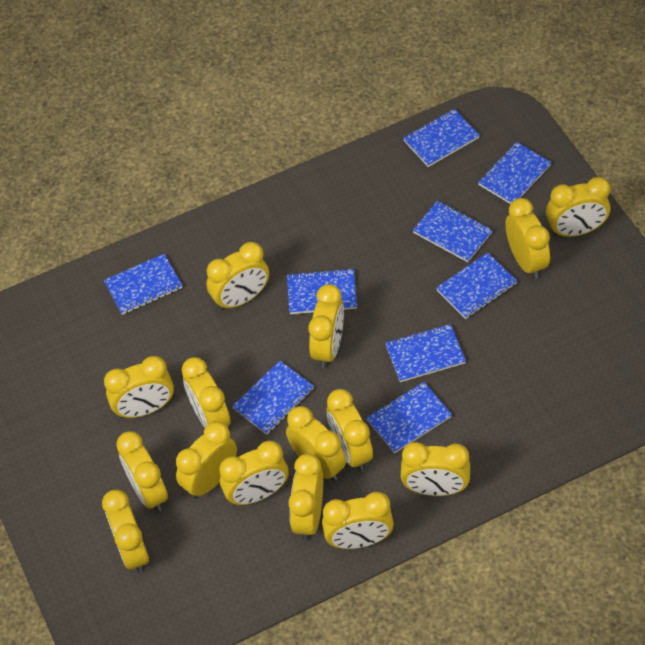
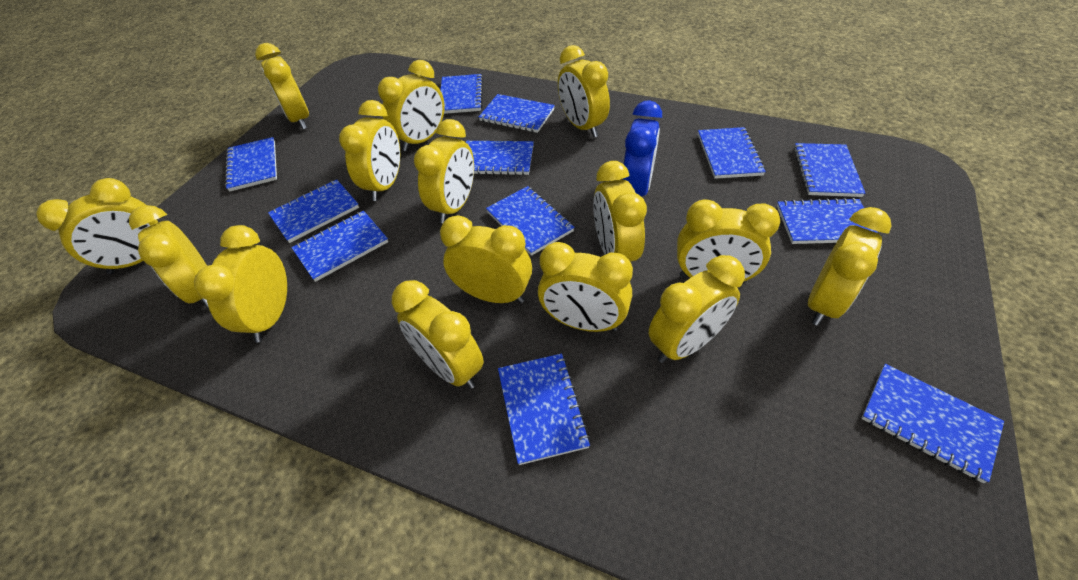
blue clock: none = 0 -> [623,100,662,196] = 1
blue notebook: [104,254,183,315] [232,361,314,435] [287,268,357,314] [367,382,452,453] [385,324,466,382] [403,109,480,167] [413,201,493,262] [436,252,517,319] [478,142,552,204] = 9 -> [225,137,277,192] [268,180,359,243] [291,211,388,282] [440,74,483,114] [466,141,534,175] [479,94,555,133] [486,186,575,256] [498,353,590,465] [698,127,766,179] [777,198,878,244] [794,143,866,197] [861,364,1004,483] = 12

